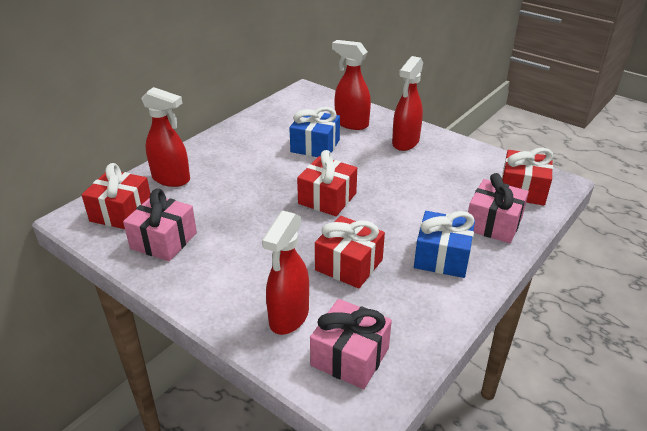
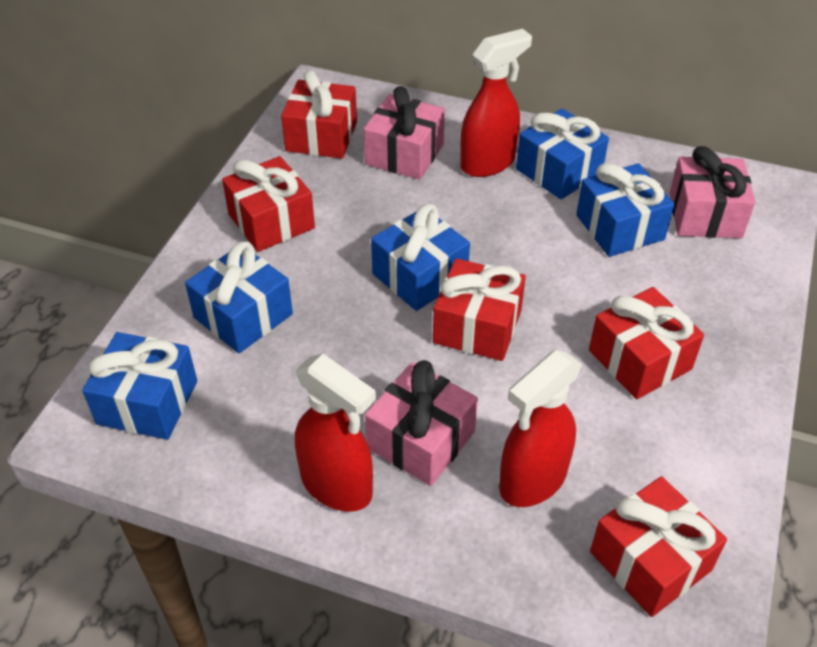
blue gift: [289,107,340,157] [414,211,475,278] = 2 -> [82,332,197,440] [185,241,293,353] [371,204,470,311] [516,109,609,199] [576,163,675,257] = 5
red gift: [82,163,150,229] [297,150,357,216] [315,216,385,289] [502,148,554,206] = 4 -> [222,156,315,252] [281,70,357,159] [433,258,526,361] [589,287,704,399] [590,476,727,617] = 5
red spray bottle: [141,87,190,187] [262,210,309,335] [332,40,371,130] [392,56,423,151] = 4 -> [295,354,376,512] [460,29,532,177] [499,350,583,507] = 3

